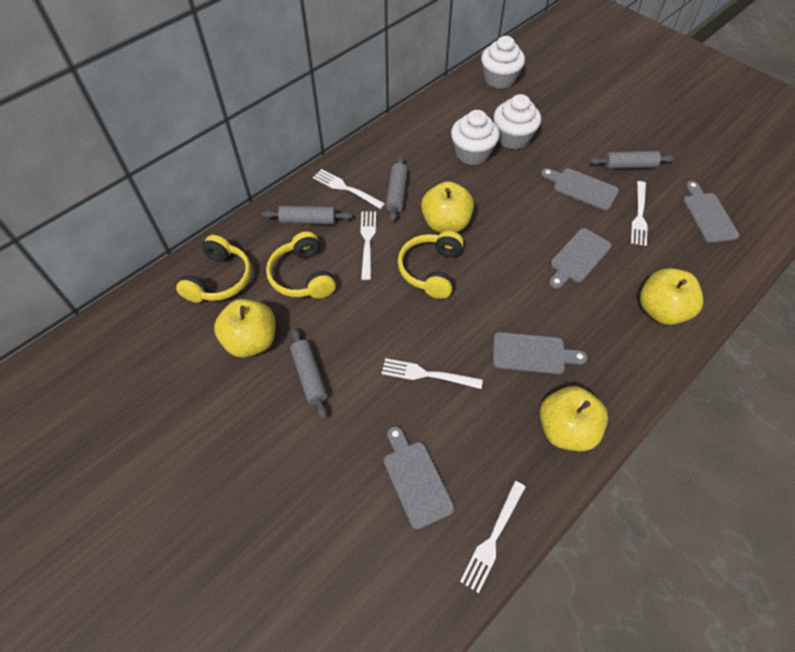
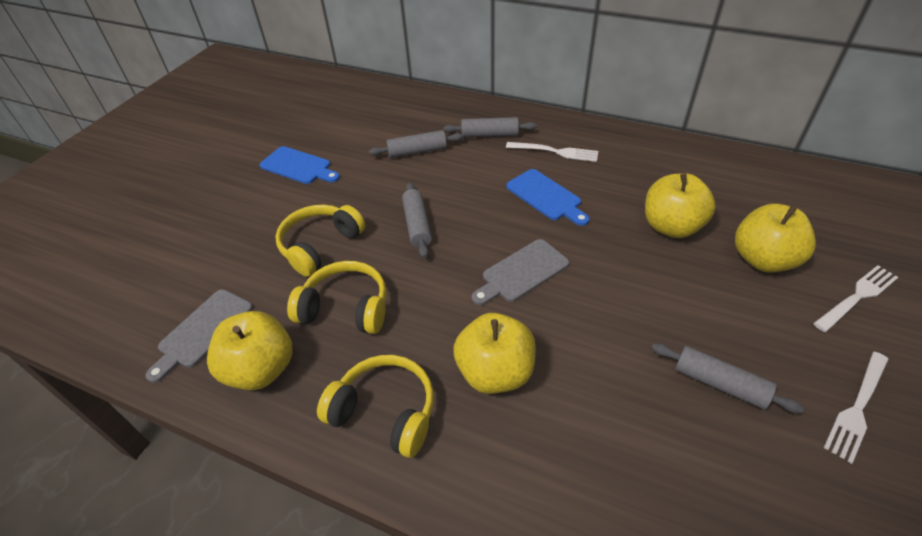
blue cutting board: none = 0 -> [260,146,340,184] [506,169,590,226] = 2
grey cutting board: [384,426,454,529] [493,332,587,374] [541,168,619,210] [549,228,612,289] [683,181,739,243] = 5 -> [146,289,253,383] [472,239,569,305] = 2
white cupcake: [451,110,500,165] [481,36,525,89] [493,94,541,149] = 3 -> none = 0
white fork: [313,169,385,209] [360,211,376,280] [382,358,483,389] [460,481,526,593] [631,181,648,246] = 5 -> [506,142,598,162] [813,265,898,332] [823,352,889,464] = 3

